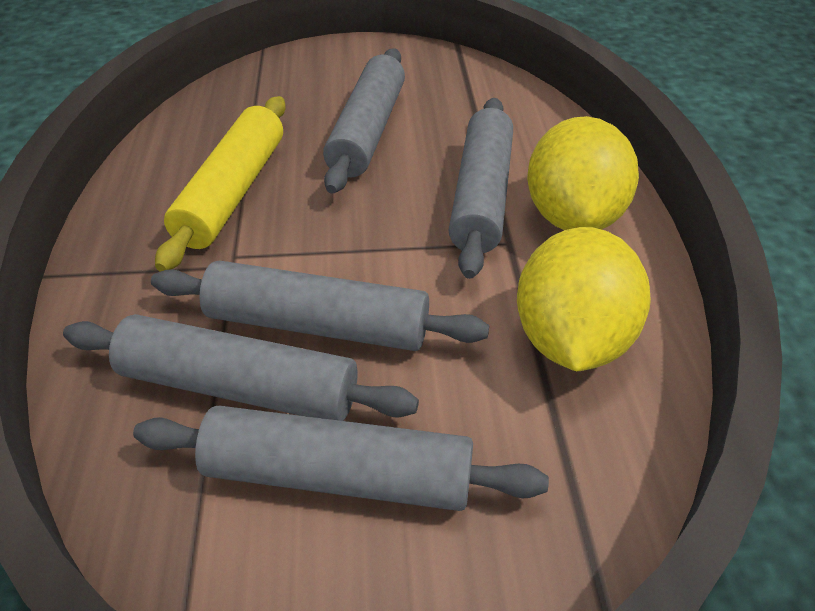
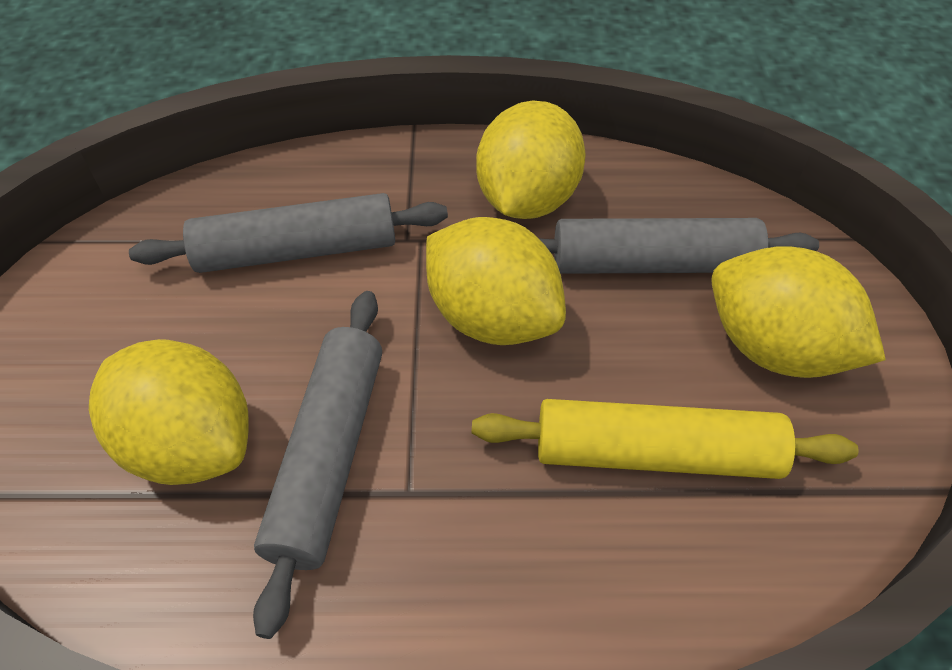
grey rolling pin: [63,314,419,421] [133,406,549,511] [151,260,489,351] [323,48,405,194] [449,98,513,279] = 5 -> [129,193,448,273] [253,291,382,639] [538,218,819,274] = 3
yellow lemon: [517,227,651,371] [527,116,639,230] = 2 -> [89,339,249,485] [426,217,566,345] [476,101,586,219] [711,246,886,378] = 4

